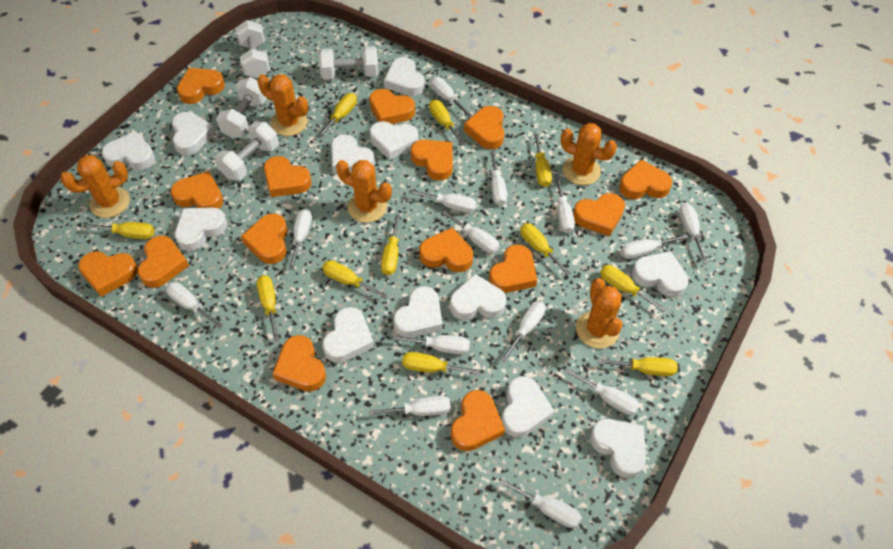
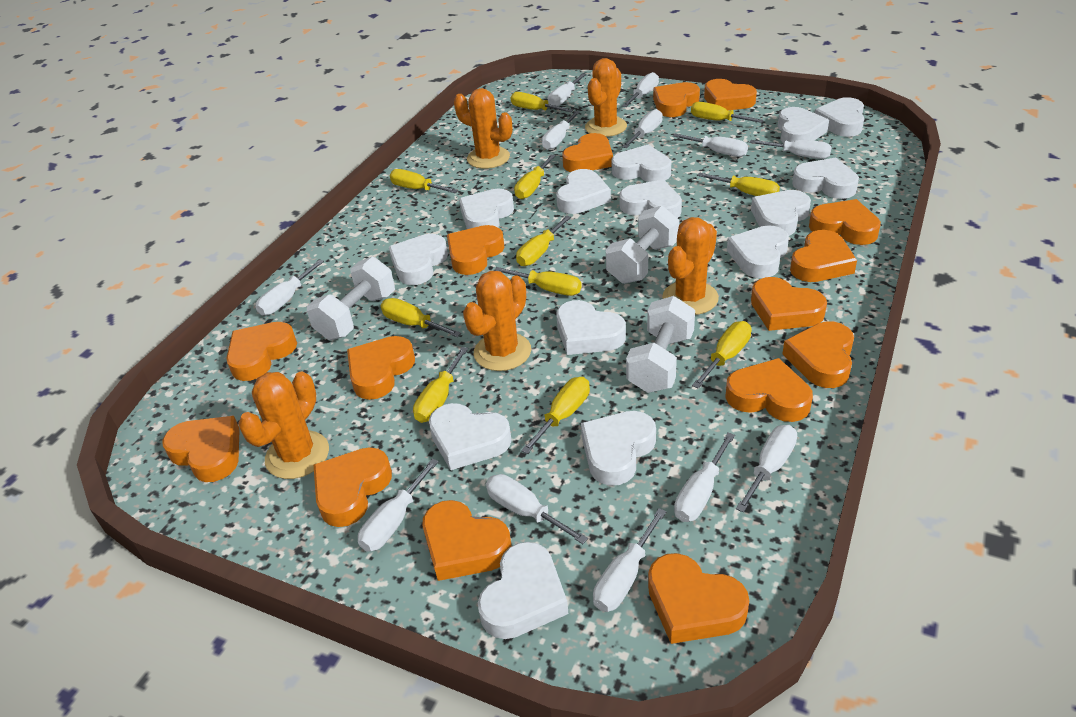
white dumbbell: [215,122,279,181] [216,77,267,139] [235,20,270,78] [318,46,379,79] = 4 -> [307,257,395,340] [606,206,679,284] [626,296,695,393] = 3
white heart: [102,131,155,170] [172,112,215,155] [175,207,227,251] [322,307,374,363] [331,134,375,173] [370,121,419,160] [384,57,425,96] [393,286,443,338] [450,274,506,320] [501,376,555,438] [590,419,646,478] [632,251,689,298] = 12 -> [389,234,448,285] [429,403,512,470] [459,189,514,229] [478,542,568,639] [556,169,611,214] [556,300,626,355] [581,411,656,486] [612,145,671,182] [619,179,682,218] [727,225,789,278] [751,190,811,236] [778,107,829,143] [792,158,859,199] [815,97,864,137] = 14
white screwdriver: [166,282,223,328] [288,209,312,270] [369,396,451,416] [393,335,470,354] [409,189,476,213] [431,77,473,118] [442,210,499,253] [490,151,507,206] [499,479,581,528] [500,301,546,362] [555,176,575,233] [565,368,640,415] [621,234,689,259] [679,204,708,264] = 14 -> [255,259,324,315] [358,458,439,552] [486,474,588,544] [542,111,580,150] [548,74,586,106] [593,508,666,612] [622,72,659,107] [622,109,663,148] [673,134,748,157] [674,433,735,522] [736,425,797,513] [750,140,832,159] = 12

